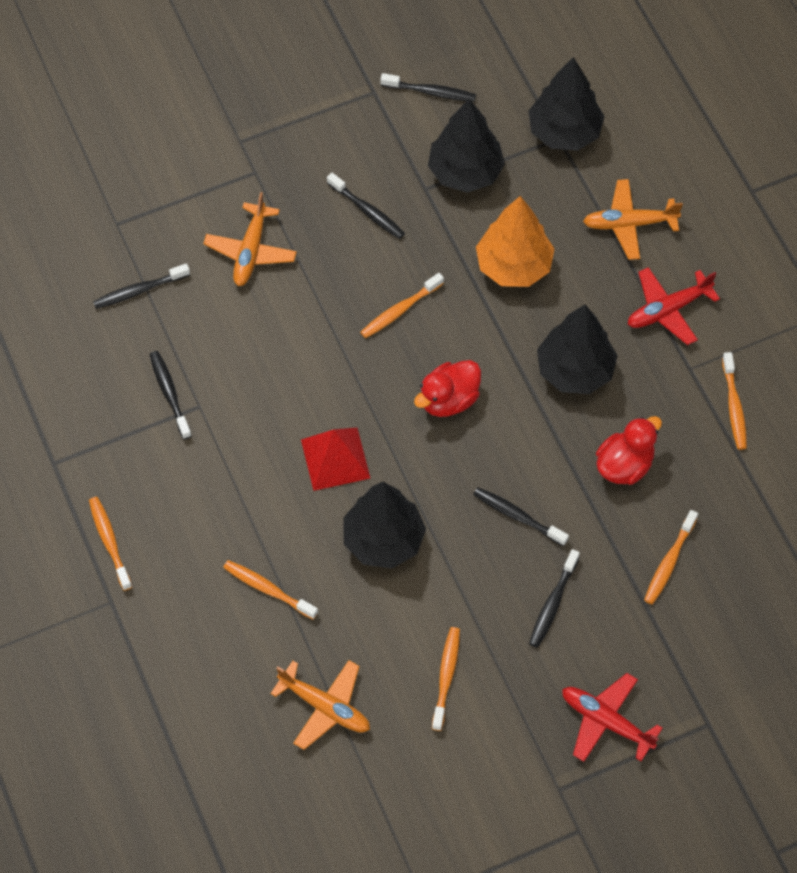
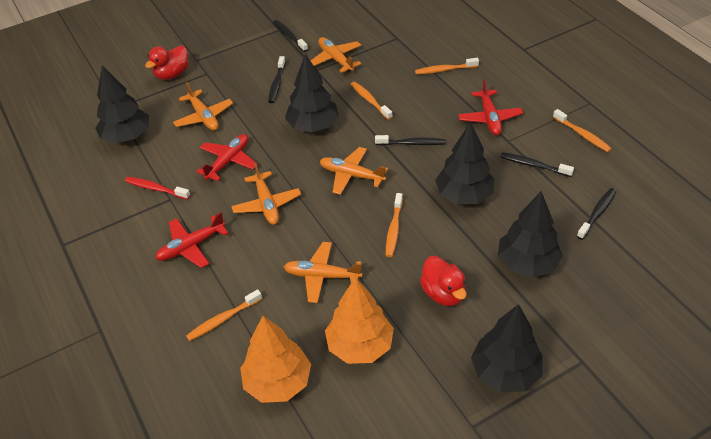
black toothbrush: [93,263,190,309] [150,351,192,440] [327,173,405,239] [381,73,476,102] [473,487,569,546] [529,549,580,648] = 6 -> [268,56,286,103] [273,20,308,52] [375,135,446,145] [500,152,574,177] [577,188,616,240] = 5
black tree: [343,482,426,569] [428,99,505,193] [528,57,605,151] [537,305,618,394] = 4 -> [95,65,149,143] [285,54,339,132] [435,122,495,204] [471,304,543,392] [498,191,563,278] = 5
orange plane: [203,192,297,286] [270,660,370,750] [583,179,683,260] = 3 -> [173,82,233,131] [231,162,301,225] [284,242,363,303] [311,37,362,73] [320,147,388,195] = 5
orange toothbrush: [89,497,132,591] [223,560,318,620] [360,273,444,338] [432,627,460,731] [644,510,698,604] [722,352,747,450] = 6 -> [186,289,262,341] [351,82,392,120] [386,193,403,257] [415,58,479,75] [553,109,612,152] = 5
orange tree: [476,196,554,287] = 1 -> [240,316,311,403] [325,277,394,364] = 2
red plane: [562,673,663,762] [628,267,720,345] = 2 -> [155,212,229,268] [196,134,258,181] [458,79,523,135] = 3
red pyramid: [301,428,370,491] = 1 -> none = 0
red toothbrush: none = 0 -> [125,177,190,200] = 1

